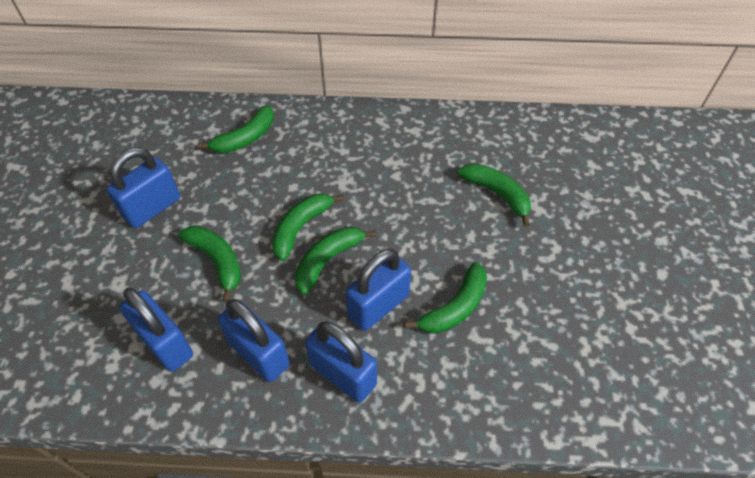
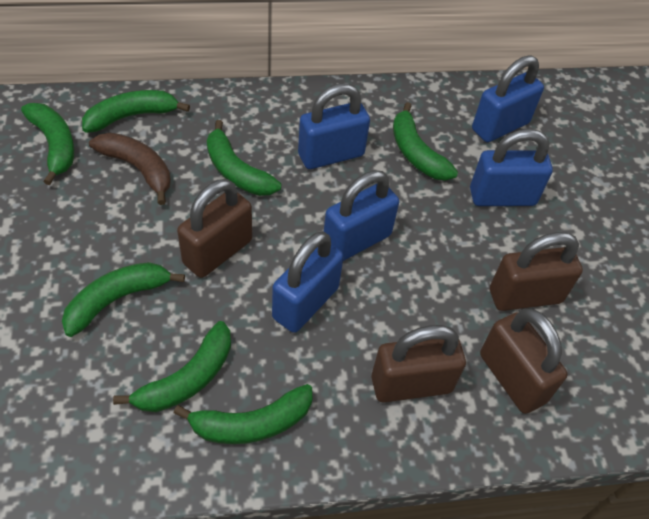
brown banana: none = 0 -> [89,133,171,205] = 1
brown padlock: none = 0 -> [177,179,252,278] [371,325,466,402] [480,309,568,414] [490,232,583,311] = 4
green banana: [178,226,241,302] [197,105,274,153] [272,194,344,261] [295,227,376,295] [404,262,487,334] [458,163,531,227] = 6 -> [21,103,74,185] [62,262,185,337] [82,90,190,133] [113,321,231,412] [174,384,312,444] [207,120,281,196] [393,102,458,181] = 7

